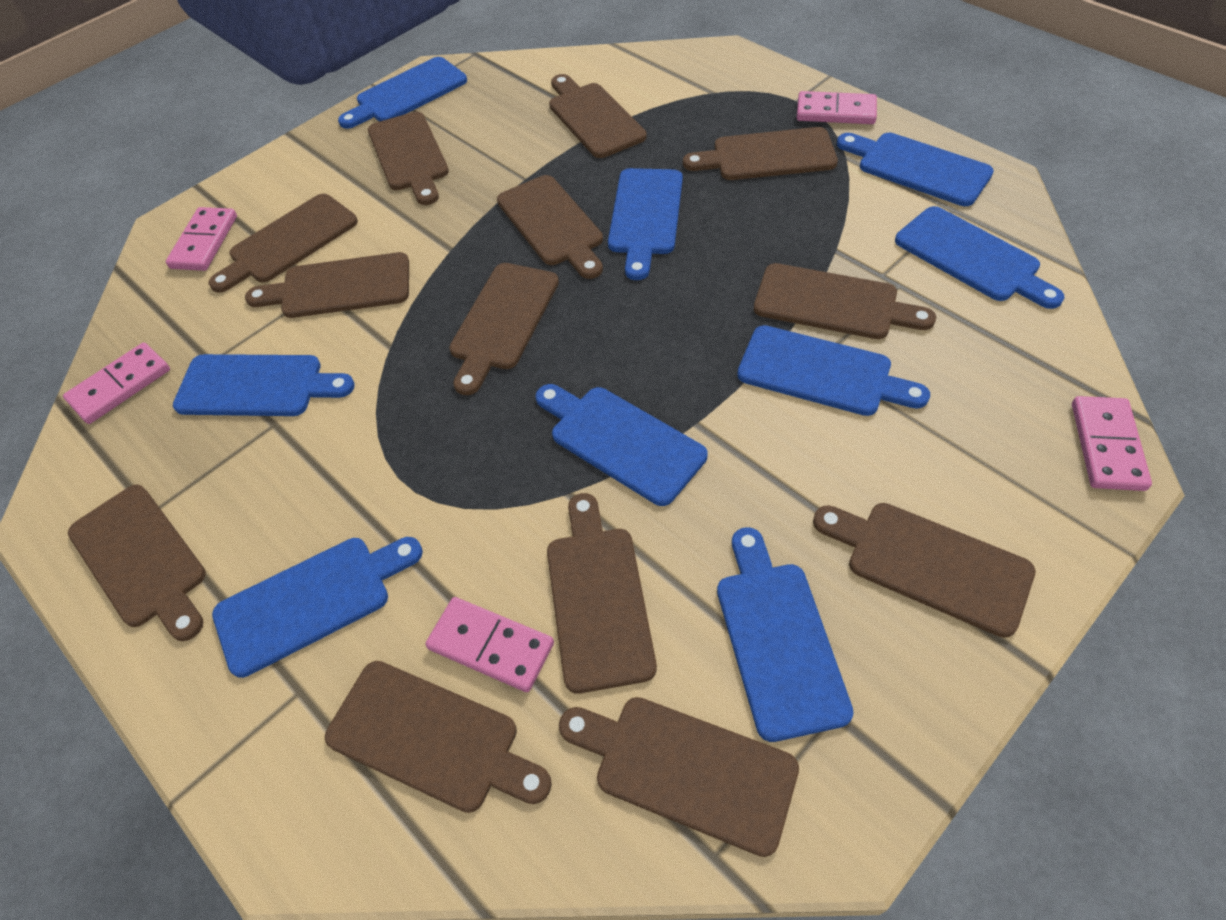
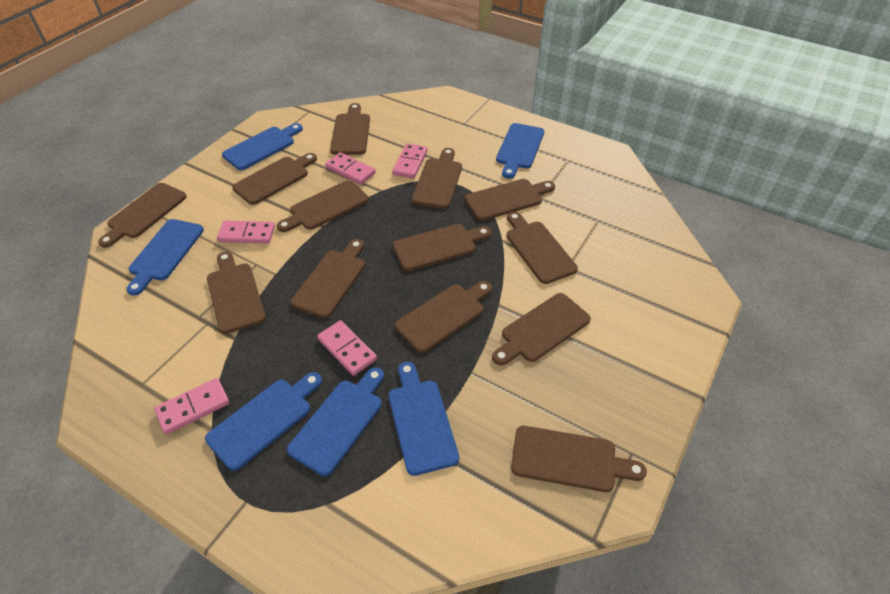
blue cutting board: [173,354,355,416] [212,537,423,678] [338,57,467,129] [535,384,708,506] [608,168,683,280] [717,527,854,742] [737,325,930,416] [837,133,994,206] [895,206,1064,309] = 9 -> [126,219,204,296] [205,372,322,471] [222,123,303,170] [287,367,384,476] [388,362,459,476] [496,123,544,179] = 6

